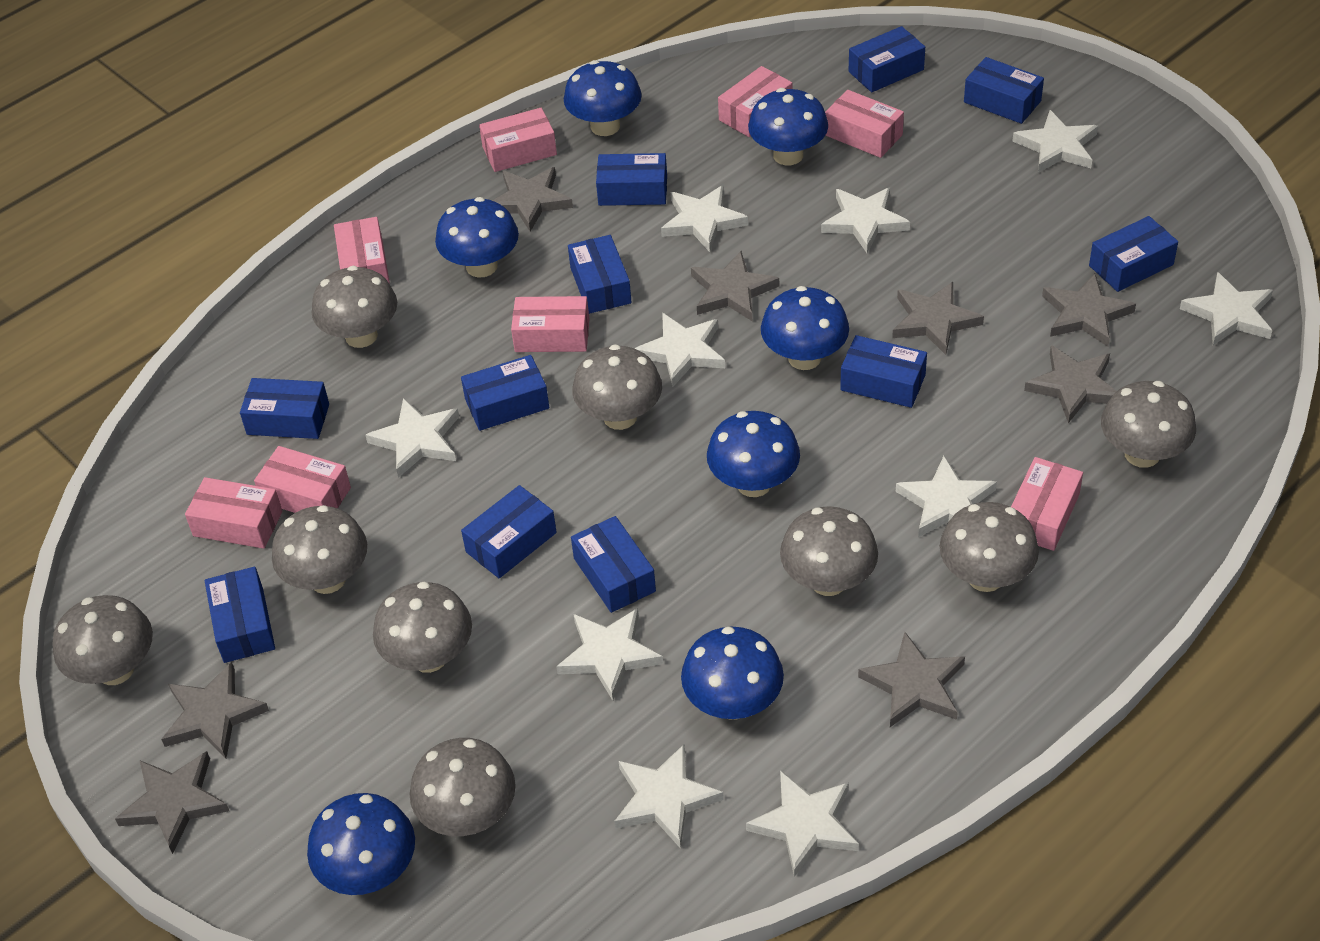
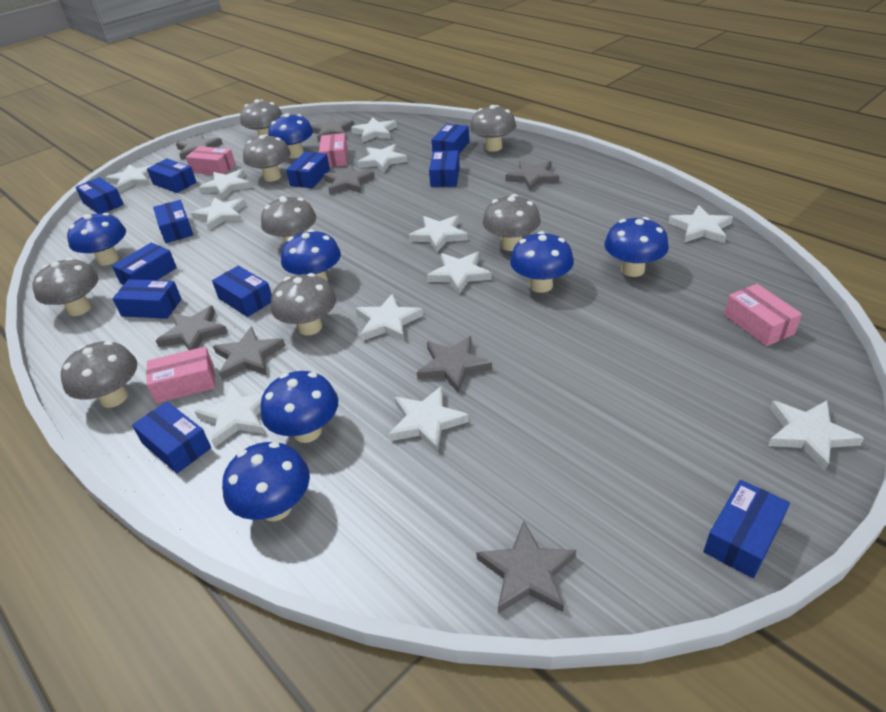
grey mushroom: [52,595,153,685] [272,505,367,594] [312,266,397,348] [373,581,472,673] [410,738,516,836] [572,344,662,430] [780,506,878,596] [940,502,1039,592] [1101,381,1196,468] = 9 -> [33,258,99,316] [61,341,137,408] [240,99,283,137] [243,135,291,182] [261,196,316,244] [271,273,336,335] [470,105,516,152] [483,194,541,251] = 8
pink box: [185,477,282,549] [254,446,351,513] [334,217,390,284] [479,108,557,172] [511,296,589,352] [718,66,792,137] [825,90,904,158] [1011,457,1083,551] = 8 -> [146,346,215,403] [186,146,236,175] [319,133,348,167] [724,284,802,346] = 4
white star: [365,398,459,478] [556,608,663,701] [614,744,724,849] [634,313,725,387] [661,185,748,252] [746,770,859,877] [821,188,910,253] [896,456,997,537] [1012,110,1098,173] [1180,272,1273,345] = 10 -> [105,164,153,193] [191,197,246,230] [194,384,265,447] [198,169,251,199] [351,117,397,143] [356,294,423,341] [358,144,408,173] [389,386,469,453] [408,215,468,253] [427,252,492,294] [668,205,733,243] [768,400,864,471] = 12

